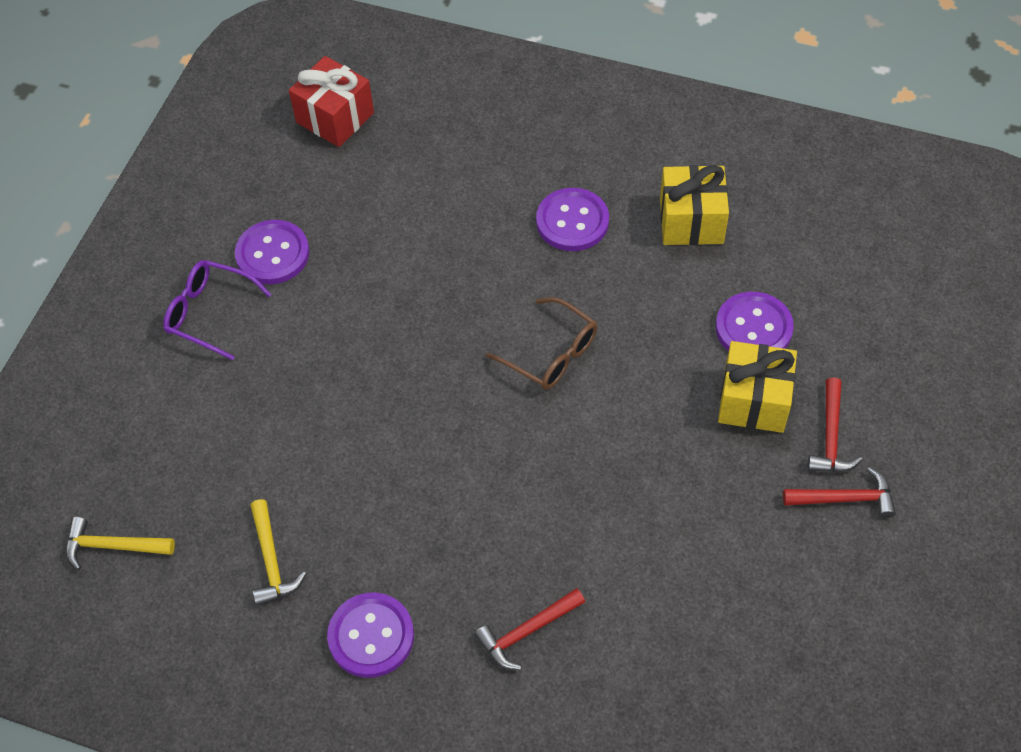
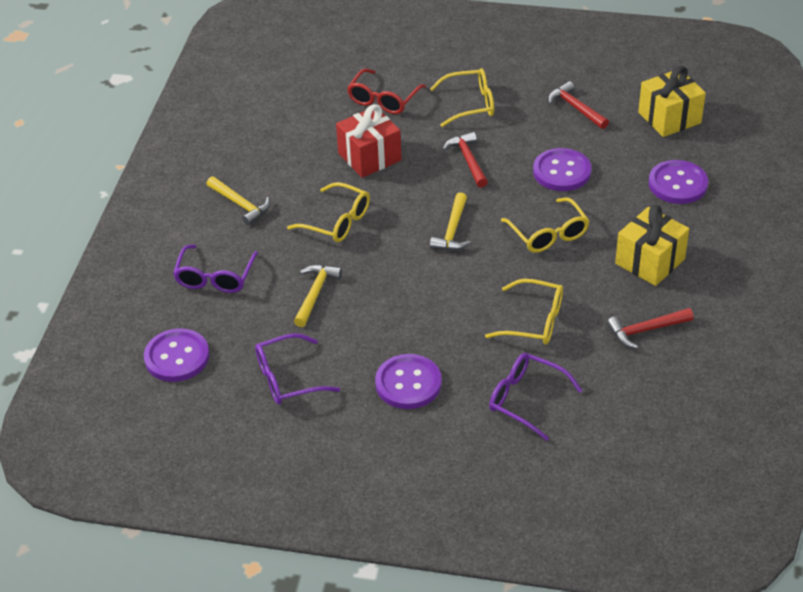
brown glasses: [486,297,597,390] = 1 -> none = 0
purple glasses: [163,260,272,360] = 1 -> [173,245,258,293] [255,333,340,405] [489,353,583,441] = 3
red glasses: none = 0 -> [347,69,426,114] = 1
yellow glasses: none = 0 -> [287,182,370,242] [430,68,494,127] [485,279,563,345] [501,197,589,253] = 4
yellow hammer: [66,517,175,570] [250,499,306,606] = 2 -> [207,176,270,226] [294,265,342,327] [430,192,471,251] = 3

